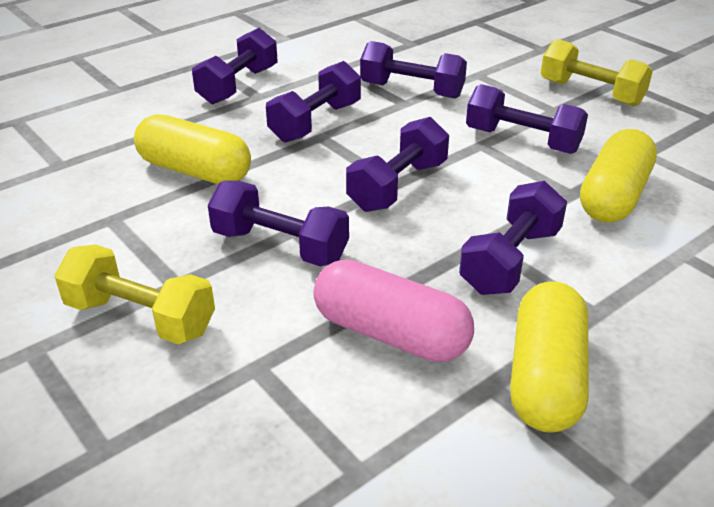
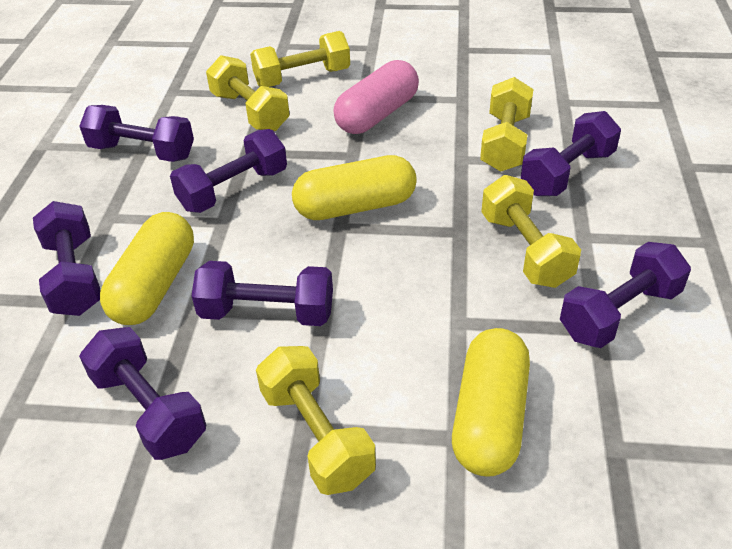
yellow dumbbell: [54,245,215,344] [540,39,653,106] = 2 -> [206,55,290,132] [250,31,350,87] [256,346,376,495] [480,77,533,172] [481,175,581,288] = 5

